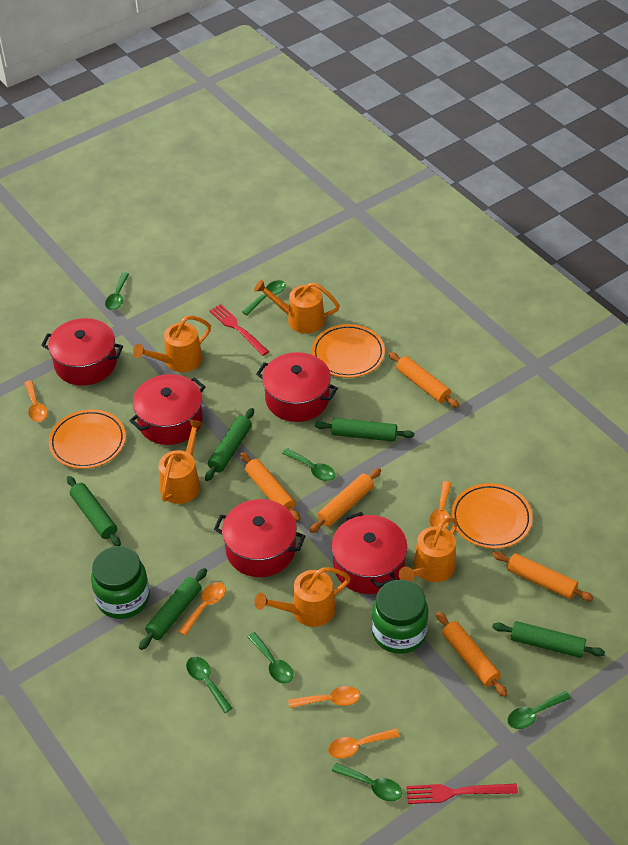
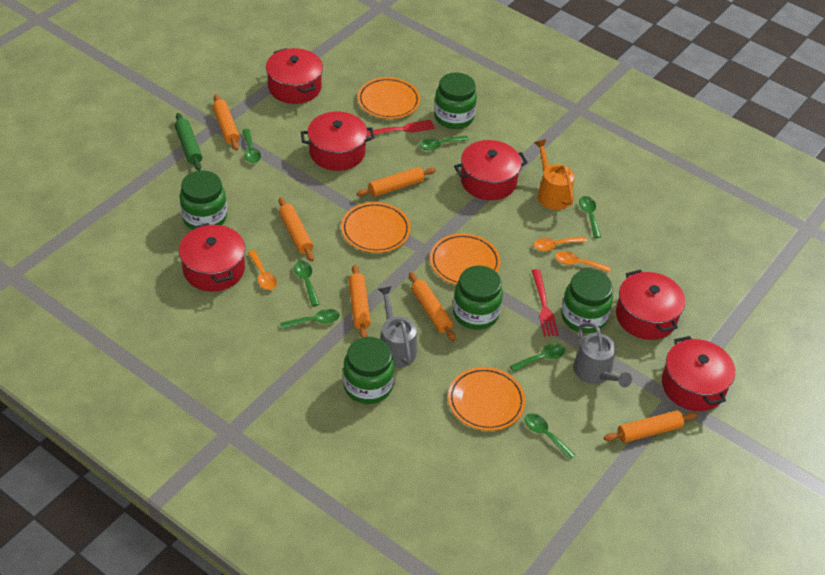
green jar: [91,546,150,619] [371,580,429,654] = 2 -> [180,170,227,230] [343,337,394,404] [434,72,477,129] [453,266,503,330] [561,269,613,333] = 5
green rolling pin: [67,476,121,546] [139,568,207,650] [205,408,254,481] [314,418,414,442] [492,621,605,658] = 5 -> [175,113,202,171] = 1
grey watering can: none = 0 -> [378,286,417,367] [573,322,632,388] = 2
orange plate: [49,409,126,469] [312,324,385,378] [451,483,533,549] = 3 -> [341,202,411,253] [358,77,420,119] [430,233,500,285] [448,367,525,431] = 4
orange rolling pin: [240,452,301,521] [309,468,381,533] [389,352,459,408] [436,612,508,697] [492,551,594,601] = 5 -> [213,94,240,151] [279,197,314,261] [348,264,371,338] [356,167,436,197] [409,272,456,341] [604,410,697,443] = 6
orange spoon: [24,380,48,422] [178,582,225,636] [288,686,360,708] [328,728,400,758] [429,481,451,528] = 5 -> [248,250,277,290] [533,237,587,251] [555,251,611,273] = 3
orange watering can: [133,316,211,372] [159,419,203,504] [254,280,340,334] [255,567,351,627] [399,517,458,582] = 5 -> [534,139,574,210] = 1
red pot: [41,318,123,386] [129,374,205,445] [214,499,305,577] [256,352,338,422] [331,512,407,594] = 5 -> [179,223,245,292] [266,48,323,104] [301,112,374,171] [454,140,528,200] [616,270,685,340] [662,336,735,411] = 6

